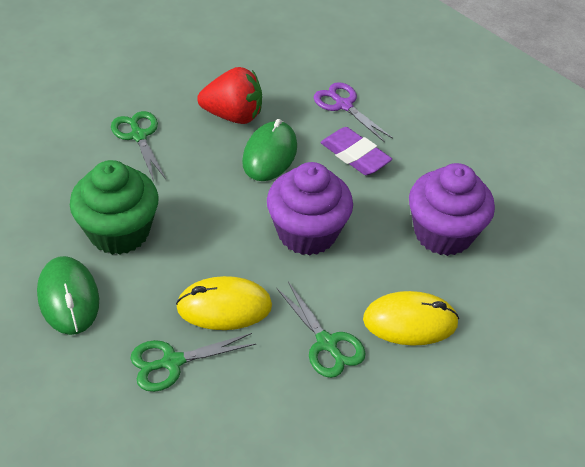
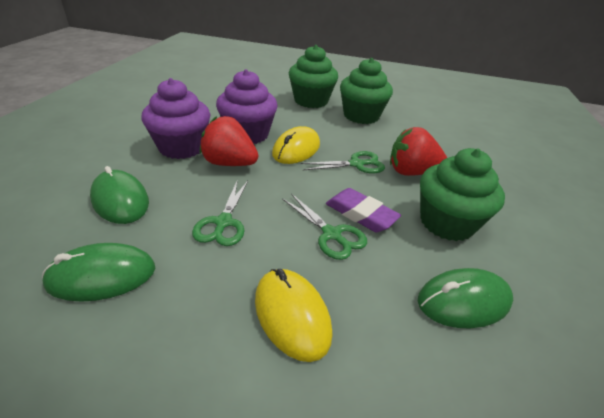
green cupcake: [70,160,159,255] = 1 -> [289,45,338,108] [340,58,393,124] [420,148,505,241] = 3
green mouse: [37,256,99,335] [242,119,297,181] = 2 -> [42,243,155,302] [90,166,149,224] [418,268,513,329] = 3
purple scissors: [314,82,393,143] = 1 -> none = 0
red strawberry: [197,67,262,124] = 1 -> [200,116,258,166] [390,127,447,176] = 2

